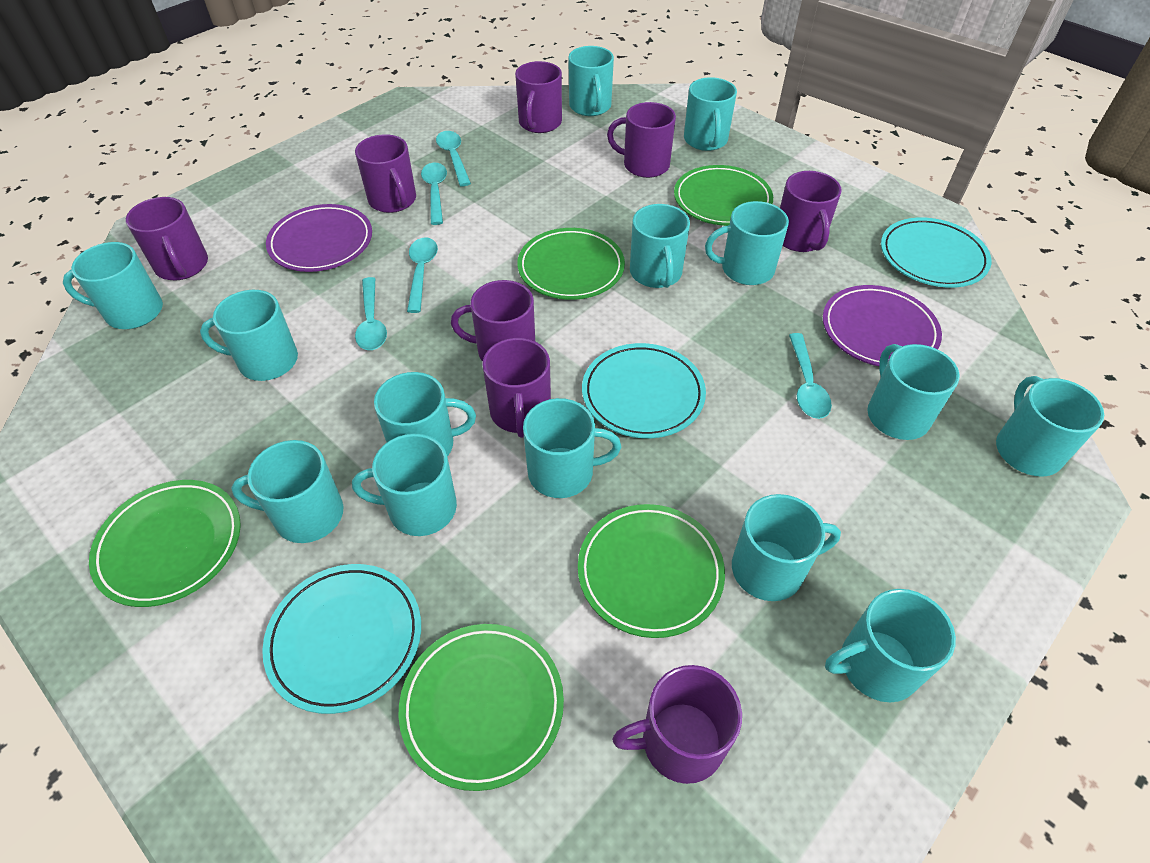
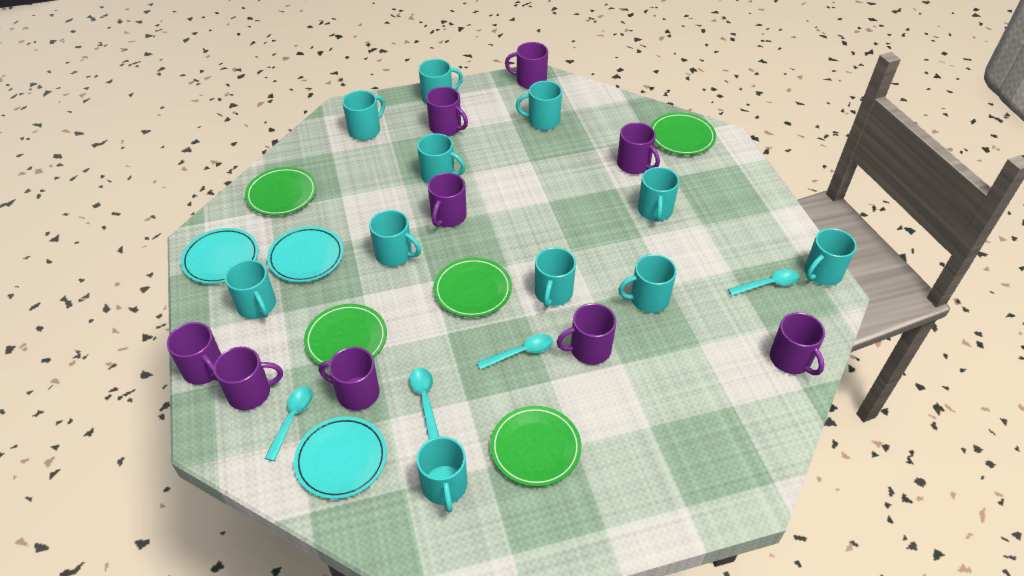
purple mug: [126,197,208,280] [355,134,416,213] [451,280,535,362] [482,338,551,438] [515,61,562,133] [607,102,676,178] [612,665,742,784] [780,171,842,252] = 8 -> [167,322,221,385] [213,347,283,410] [319,347,380,411] [426,87,468,136] [428,173,467,227] [505,42,548,89] [557,303,616,365] [617,122,660,174] [770,312,825,375] = 9
purple plate: [266,204,372,272] [823,285,942,366] = 2 -> none = 0
turquoise mug: [63,242,163,329] [200,290,298,381] [231,440,343,543] [352,434,457,536] [374,372,476,457] [523,398,621,498] [568,46,614,116] [630,204,690,288] [684,77,737,151] [705,201,789,285] [732,494,841,601] [825,589,956,702] [867,344,960,440] [996,376,1104,477] = 14 -> [225,260,276,319] [342,90,385,140] [369,210,421,267] [416,436,467,513] [417,133,465,184] [419,59,463,105] [516,81,562,130] [535,247,576,308] [618,254,677,313] [638,167,679,222] [804,228,857,286] = 11
turquoise spoon: [355,277,387,350] [407,237,438,313] [421,163,447,225] [436,131,471,186] [789,333,832,419] = 5 -> [265,386,313,461] [409,368,439,440] [477,334,553,370] [728,269,799,296] = 4

